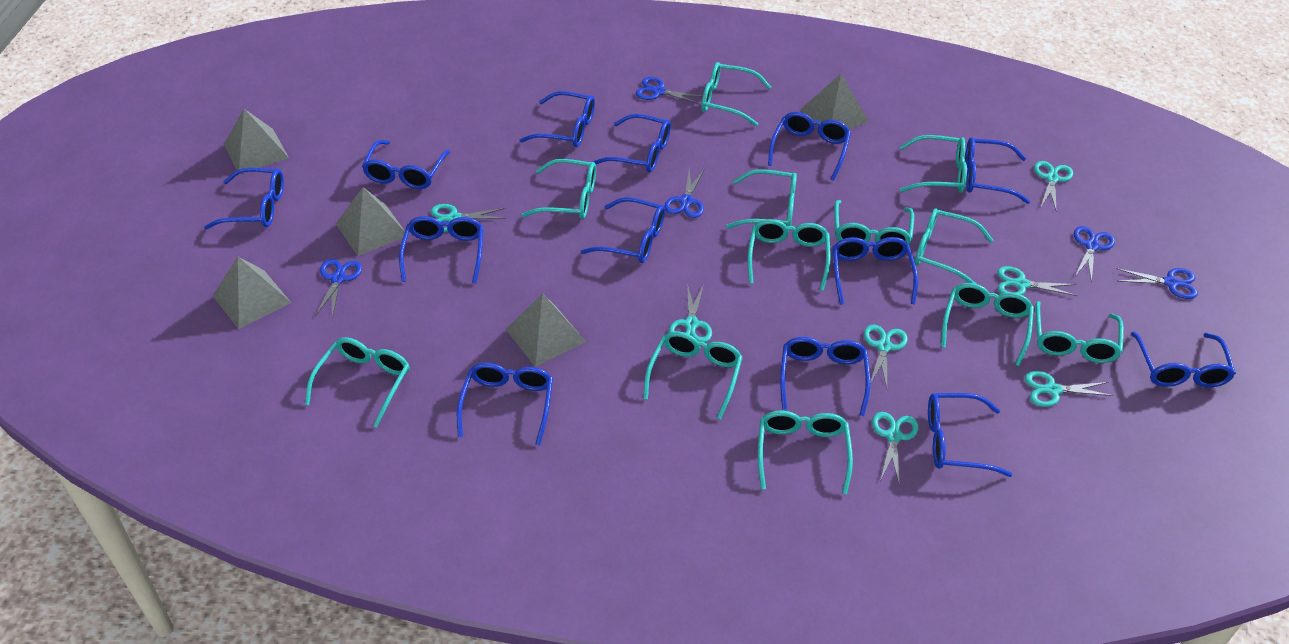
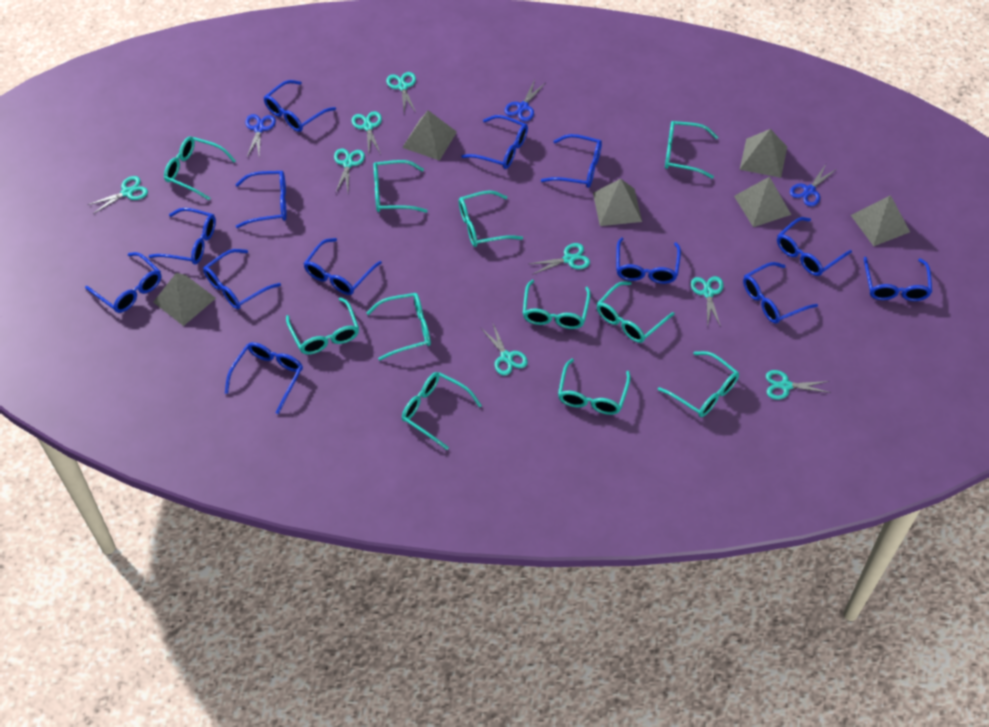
blue scissors: [315,259,362,318] [636,77,703,105] [664,168,704,218] [1074,226,1115,282] [1116,268,1198,299] = 5 -> [245,114,276,157] [504,80,545,122] [790,164,837,206] = 3
grey pyramid: [212,257,291,329] [224,109,289,173] [336,187,405,256] [505,293,586,367] [800,74,869,129] = 5 -> [153,273,216,326] [402,110,457,161] [593,179,642,226] [734,177,791,227] [740,129,787,178] [851,195,910,246] = 6
turquoise glasses: [305,337,410,428] [521,159,596,219] [643,331,743,419] [702,62,771,126] [726,169,797,229] [748,219,831,291] [758,411,853,494] [834,200,914,245] [900,135,967,193] [915,209,994,284] [941,283,1034,366] [1035,301,1124,363] = 12 -> [164,136,236,200] [286,297,359,355] [367,293,431,361] [373,160,427,213] [402,372,482,450] [459,190,523,247] [523,280,591,329] [558,359,631,415] [597,281,675,343] [658,351,739,417] [665,121,718,179] = 11
turquoise scissors: [431,204,506,232] [669,284,712,343] [864,324,908,388] [872,412,919,483] [997,266,1078,296] [1025,371,1114,407] [1034,161,1073,212] = 7 -> [88,176,148,214] [334,149,365,192] [351,111,382,155] [386,72,416,113] [481,324,528,376] [530,243,590,275] [691,276,724,327] [766,370,831,400] = 8

